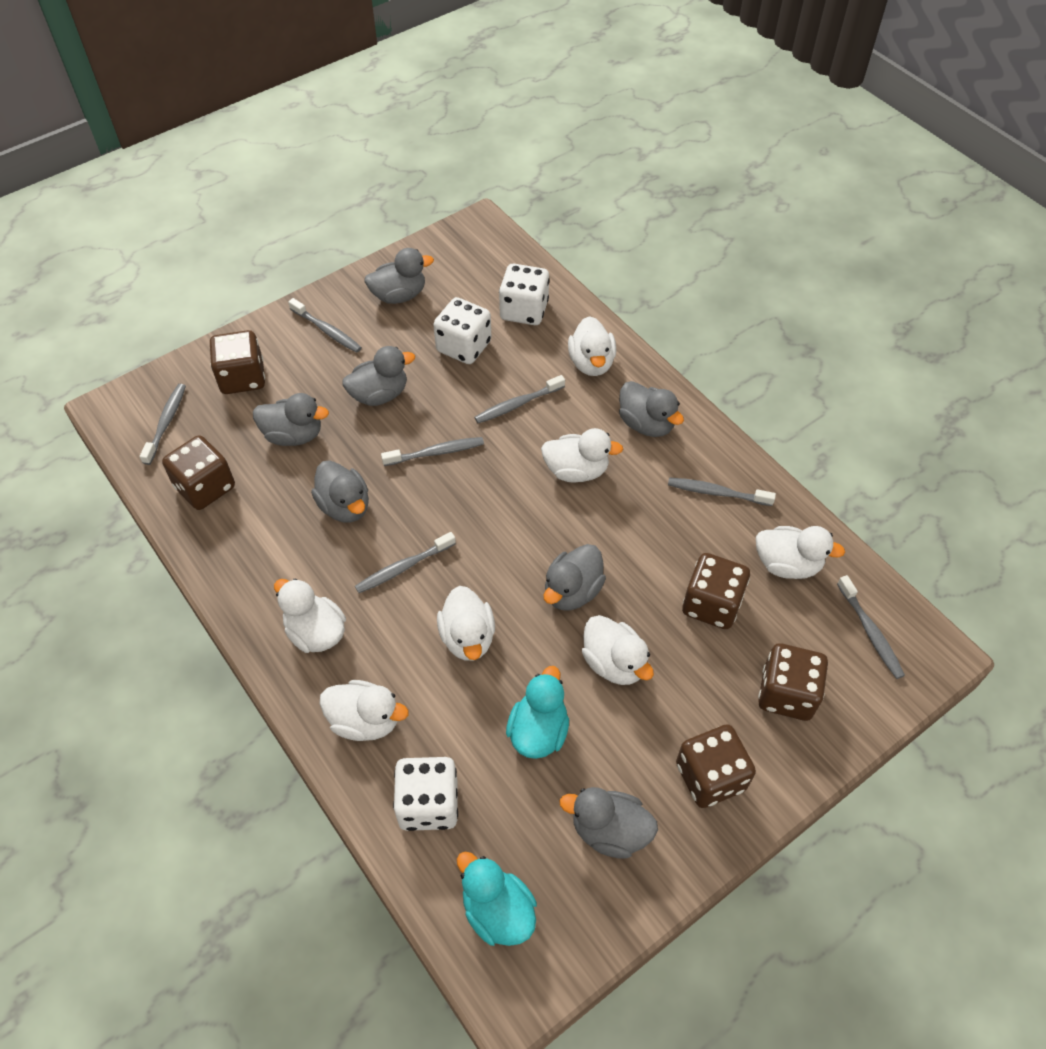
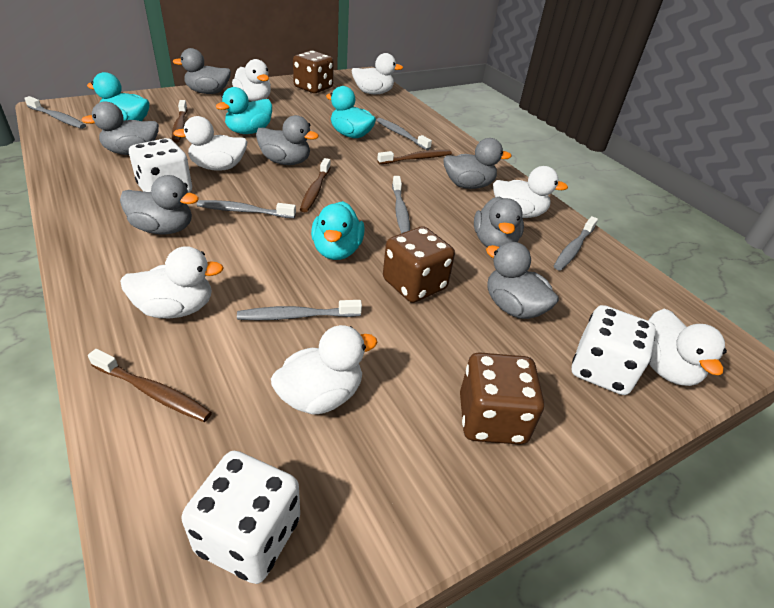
brown dice: [162,435,235,510] [210,330,265,394] [676,724,756,808] [682,553,750,629] [758,643,828,721] = 5 -> [293,51,334,93] [383,226,455,303] [460,352,544,445] = 3
brown toothbrush: none = 0 -> [88,349,212,422] [172,100,187,143] [300,158,331,212] [377,150,452,164] = 4
grey toothbrush: [140,384,186,465] [288,298,362,353] [355,532,456,593] [381,437,484,466] [474,375,565,423] [668,477,776,506] [837,575,905,679] = 7 -> [24,96,86,129] [197,200,296,218] [237,300,362,320] [376,118,432,150] [392,176,410,234] [554,216,598,270] = 6
turquoise duck: [457,852,537,946] [506,666,569,759] = 2 -> [87,72,149,121] [215,87,272,134] [311,201,365,260] [326,86,376,138] = 4

